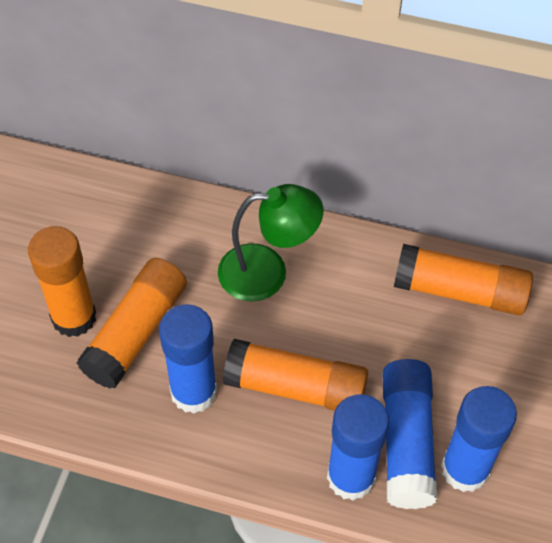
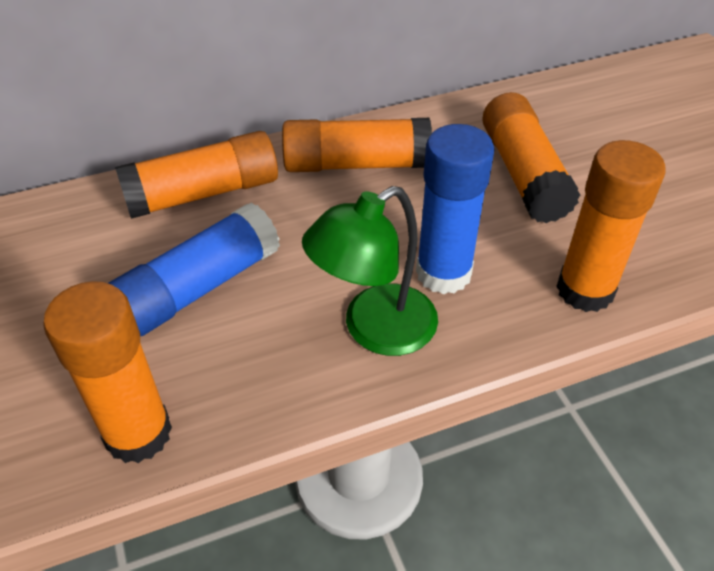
blue glue stick: [159,304,217,414] [327,394,389,501] [382,359,437,509] [441,386,517,492] = 4 -> [108,202,280,336] [416,124,495,294] = 2
orange glue stick: [28,226,96,337] [77,258,187,389] [223,339,368,411] [394,244,533,315] = 4 -> [43,281,172,463] [115,131,278,219] [282,118,432,172] [482,92,580,223] [556,140,666,312] = 5

